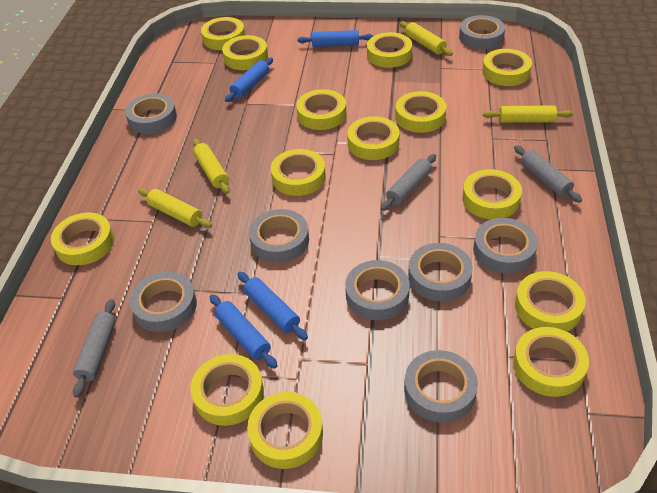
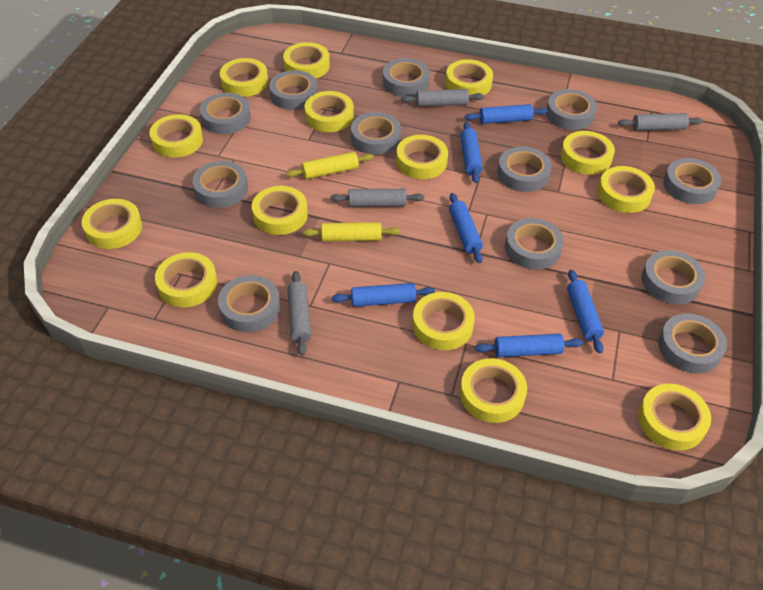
blue rolling pin: [210,294,278,369] [225,58,273,102] [238,272,308,340] [297,30,374,47] = 4 -> [332,283,435,307] [449,193,483,263] [460,122,483,183] [465,104,548,124] [475,334,583,357] [567,270,604,353] = 6
grey rolling pin: [73,299,116,398] [381,154,436,211] [514,145,582,203] = 3 -> [287,271,311,356] [331,189,424,207] [401,89,484,106] [618,113,703,131] = 4
grey tape: [125,93,177,134] [129,272,197,332] [249,209,309,263] [345,260,410,320] [404,350,478,423] [408,243,473,301] [459,15,505,49] [473,218,538,274] = 8 -> [192,161,248,208] [200,93,251,134] [218,275,280,332] [269,70,318,110] [351,112,401,155] [383,58,430,97] [497,147,552,192] [505,218,564,270] [546,89,597,130] [641,250,705,304] [658,314,727,374] [663,158,721,204] = 12
yellow rolling pin: [138,188,212,228] [193,139,230,194] [400,21,453,56] [483,106,573,123] = 4 -> [286,152,374,179] [303,222,400,241] = 2

